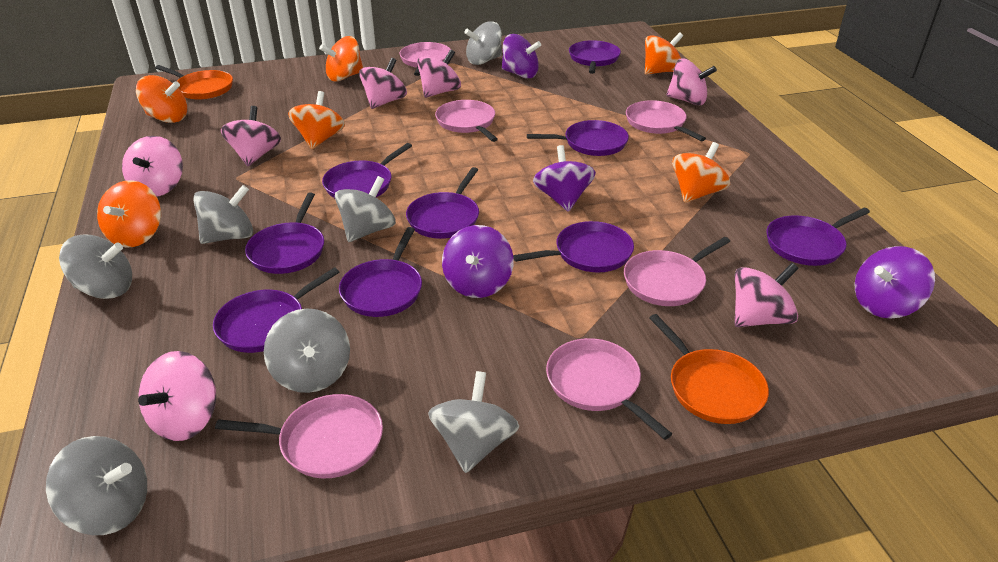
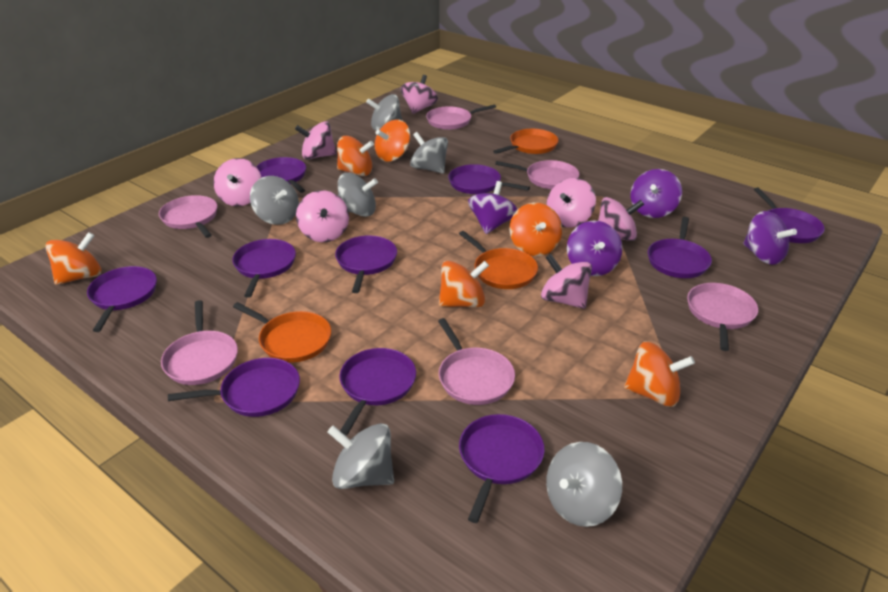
grey spinning top: [46,436,147,535] [59,235,132,299] [193,185,253,244] [264,309,350,393] [335,176,396,242] [428,371,519,473] [464,21,502,65] = 7 -> [250,176,299,225] [328,423,394,489] [338,173,378,217] [366,94,402,130] [410,132,448,173] [546,442,622,527] = 6
orange pan: [155,65,233,100] [649,314,769,424] = 2 -> [233,302,331,363] [459,231,538,289] [493,129,558,154] = 3
purple pan: [213,267,339,353] [245,193,324,274] [322,143,412,198] [339,227,422,317] [406,167,479,239] [513,221,634,272] [527,120,629,156] [569,40,621,74] [767,208,870,266] = 9 -> [87,266,157,332] [168,358,300,417] [232,239,296,298] [256,157,306,193] [335,236,397,293] [340,348,416,435] [448,164,530,194] [459,414,545,523] [648,217,712,278] [754,187,825,243] = 10

